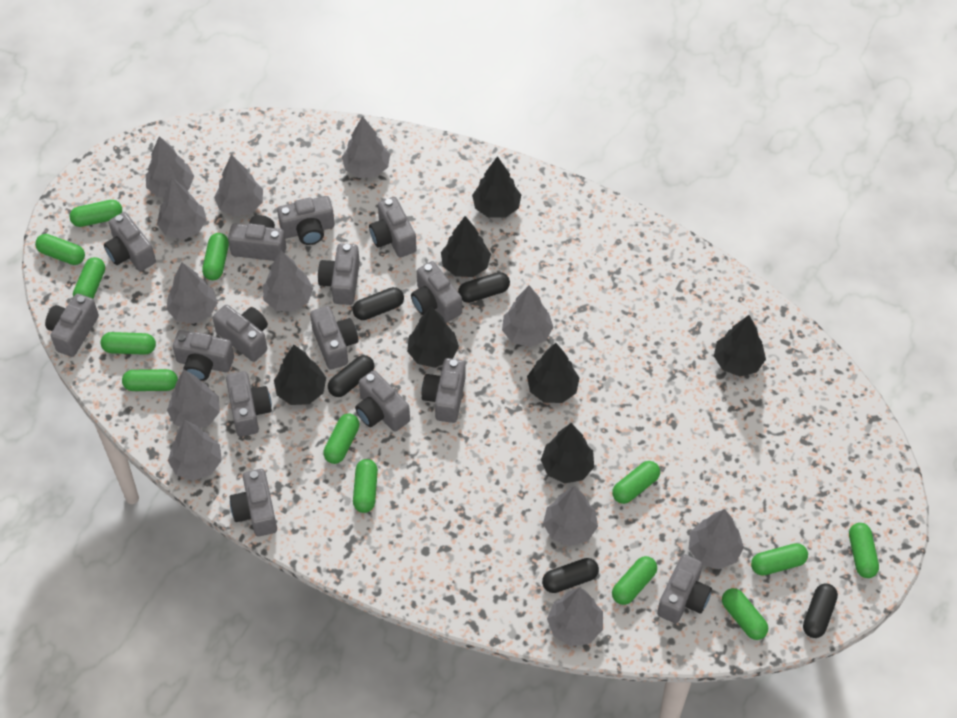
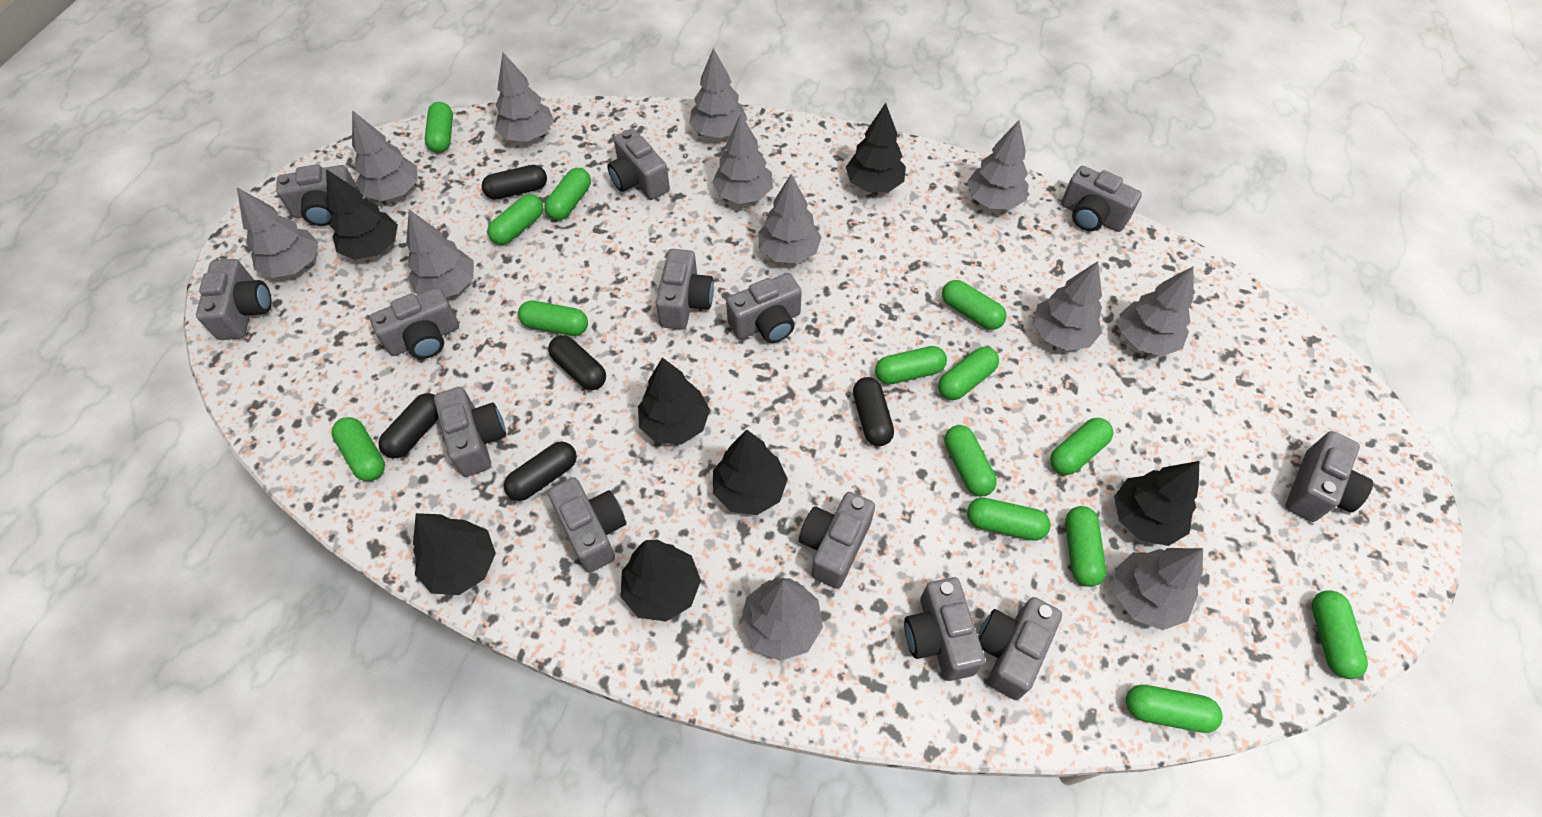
green capsule: [35,234,85,265] [70,200,122,227] [73,257,105,299] [101,332,156,355] [122,369,178,391] [202,233,229,280] [323,413,360,464] [353,459,378,513] [612,461,660,504] [612,556,657,605] [722,588,768,640] [751,543,808,576] [849,523,879,578] = 13 -> [332,417,385,481] [425,102,453,153] [487,194,543,245] [518,301,588,336] [544,168,591,220] [875,346,947,384] [938,347,999,400] [942,280,1007,330] [945,425,997,496] [967,498,1051,541] [1050,418,1114,475] [1065,506,1106,587] [1126,685,1223,733] [1312,590,1368,679] = 14
grey camera: [45,294,99,357] [104,212,156,271] [173,330,234,381] [213,305,268,362] [226,371,272,437] [228,215,286,261] [230,469,277,536] [277,196,335,245] [310,306,358,370] [318,243,360,305] [355,370,410,432] [369,197,417,257] [411,261,462,322] [421,358,466,423] [657,554,712,623] = 15 -> [196,259,272,340] [276,165,360,226] [369,287,459,359] [434,387,506,477] [548,477,626,573] [607,128,670,200] [656,249,714,330] [726,273,802,343] [799,492,875,589] [904,577,985,681] [978,597,1062,700] [1061,166,1142,232] [1285,431,1373,522] = 13

